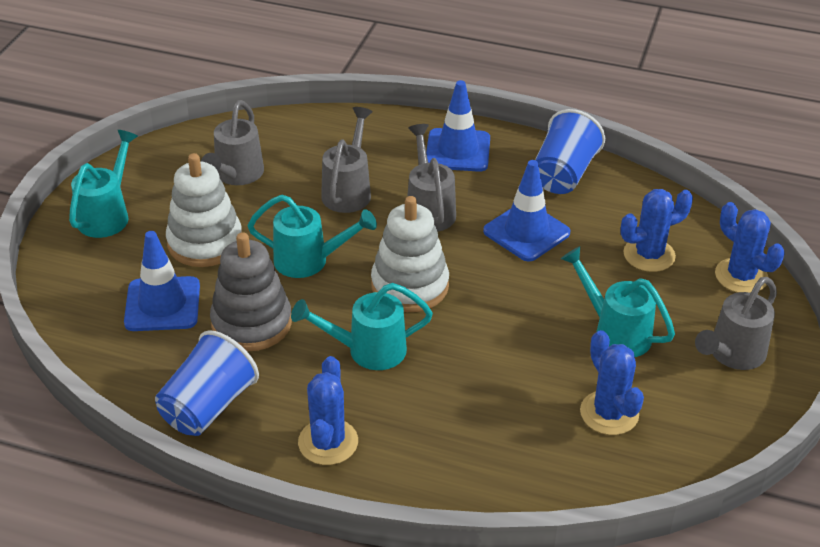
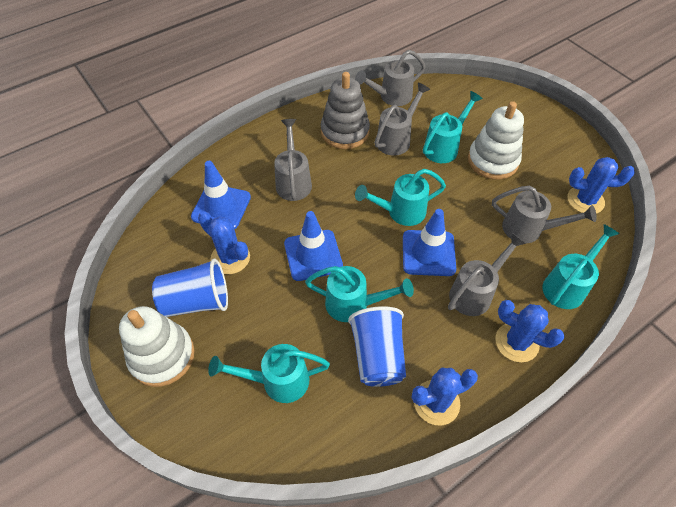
grey watering can: [201,100,264,185] [321,107,373,213] [407,124,456,232] [695,277,777,370] = 4 -> [274,119,312,201] [355,50,426,106] [374,82,430,156] [448,233,527,316] [492,186,597,243] = 5
turquoise watering can: [69,130,138,238] [247,195,377,278] [291,283,433,370] [561,246,675,357] = 4 -> [208,344,330,403] [305,266,414,322] [355,169,446,226] [423,91,483,163] [543,224,620,309] = 5

